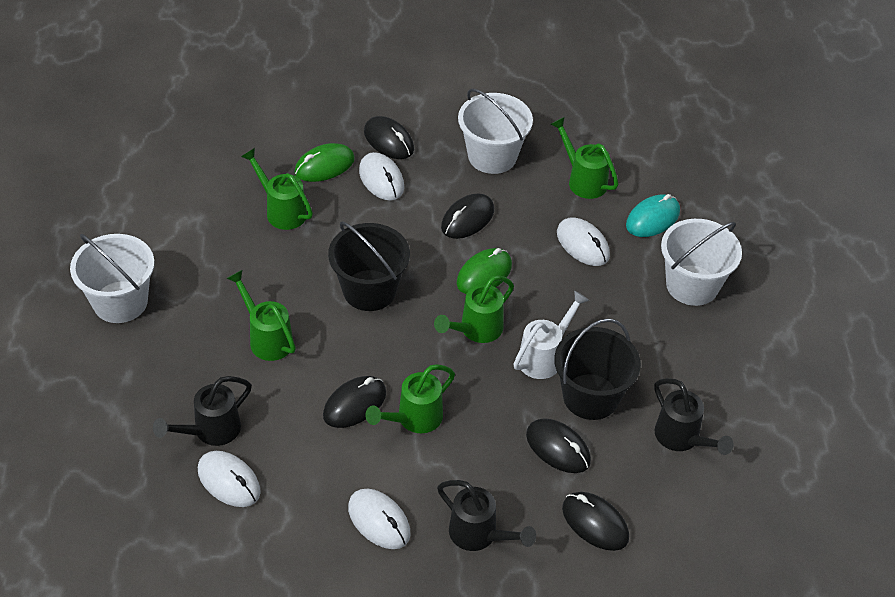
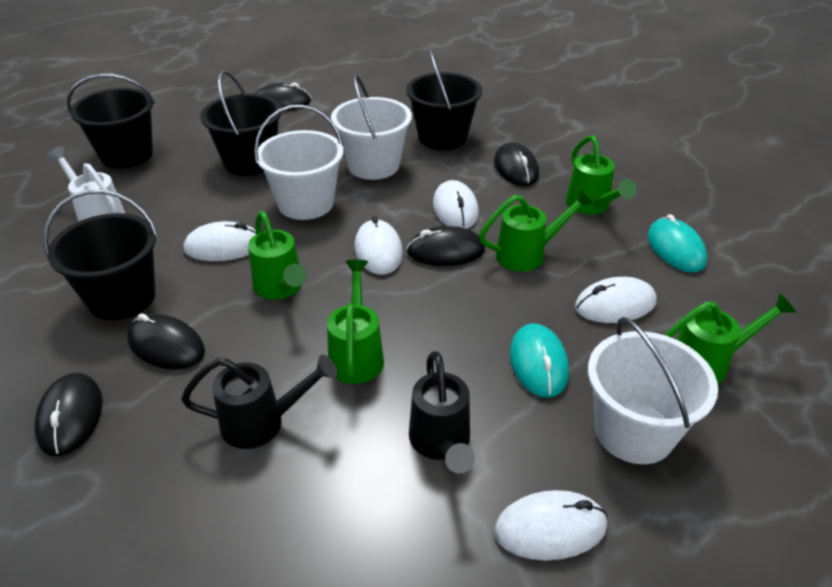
black bucket: [328,221,410,311] [554,318,641,420] = 2 -> [43,189,158,320] [67,74,155,169] [200,71,282,176] [406,50,482,150] = 4
black watering can: [153,376,252,446] [437,480,536,551] [654,378,734,455] = 3 -> [181,355,338,449] [409,351,475,473] = 2
green mouse: [295,143,355,182] [456,248,512,294] = 2 -> none = 0
turquoise mouse: [626,194,680,237] = 1 -> [510,323,569,398] [647,214,707,272] = 2
white mouse: [198,451,261,507] [348,489,411,549] [359,152,404,201] [557,217,610,266] = 4 -> [183,221,256,261] [354,216,403,275] [433,180,479,229] [494,490,607,561] [575,277,657,323] = 5

